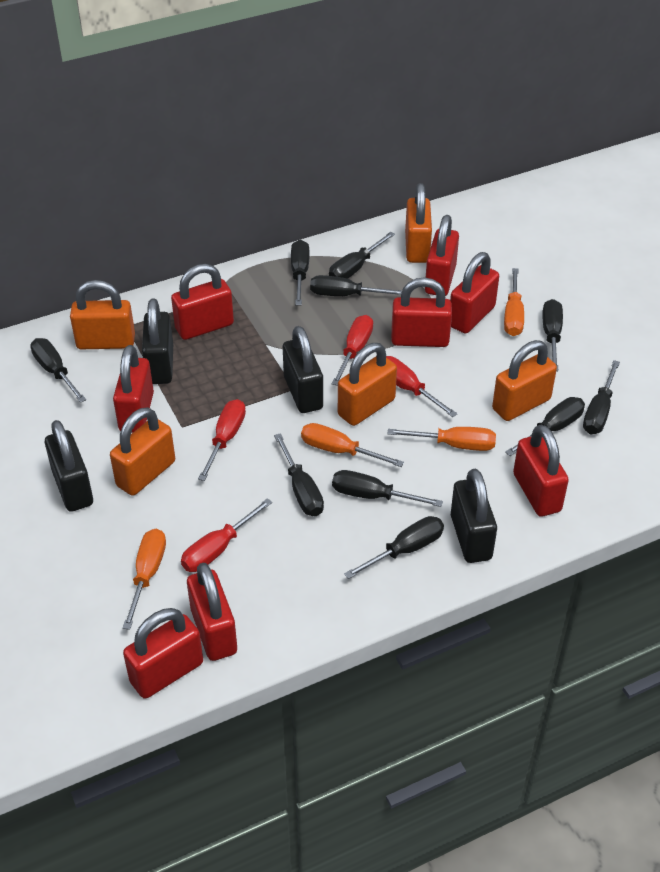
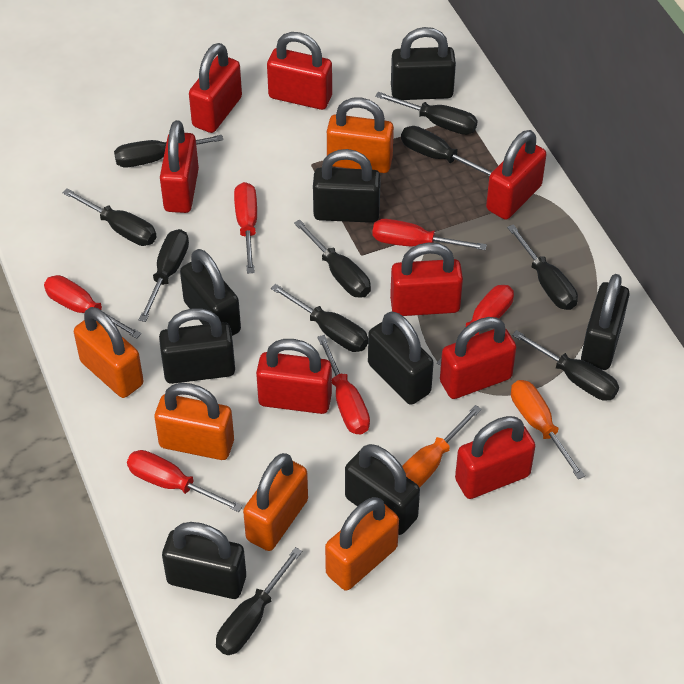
black padlock: [45,420,93,512] [142,299,173,384] [283,326,323,413] [451,469,497,563] = 4 -> [159,308,235,384] [162,522,246,599] [180,249,241,336] [313,149,381,223] [345,444,420,535] [368,311,434,405] [391,27,456,100] [581,274,630,370] = 8
orange screwdriver: [123,529,166,630] [301,423,404,467] [388,427,496,451] [504,268,524,336] = 4 -> [402,405,482,488] [511,380,585,480] = 2
red screwdriver: [181,498,272,572] [198,399,246,481] [331,315,373,386] [386,356,457,417] = 4 -> [44,275,141,339] [127,450,243,512] [234,182,257,273] [317,335,370,434] [372,219,487,250] [437,285,514,366] = 6

